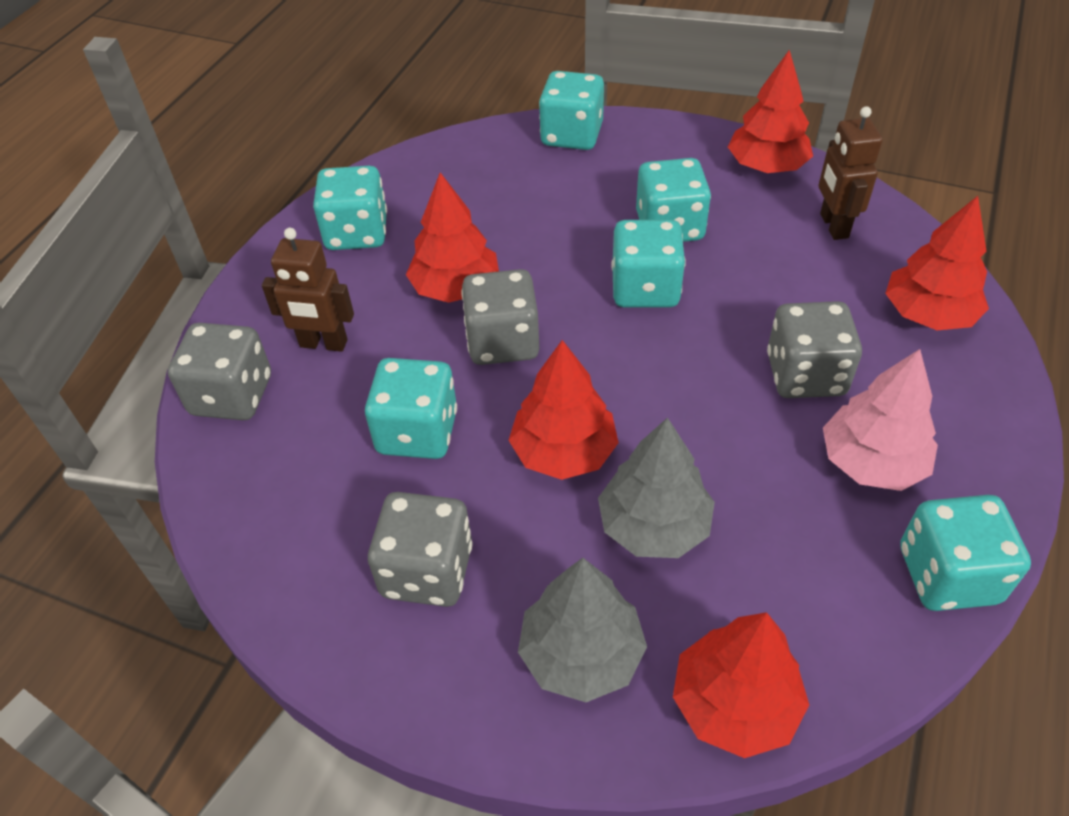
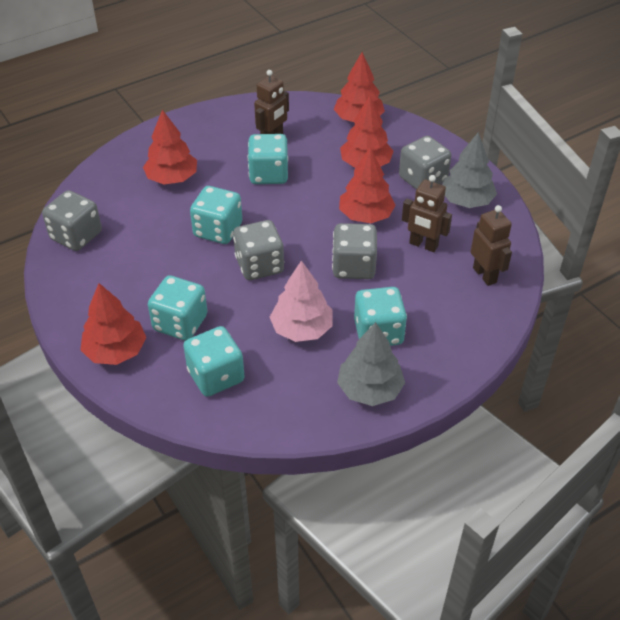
brown robot: [262,228,354,352] [819,106,883,240] = 2 -> [254,70,289,134] [402,175,452,252] [471,205,512,286] = 3
turquoise dice: [313,166,387,250] [365,358,457,459] [539,71,604,150] [611,220,686,307] [636,158,711,242] [900,495,1031,611] = 6 -> [148,275,207,340] [183,326,245,397] [190,186,242,244] [248,134,288,184] [354,287,407,346] = 5

